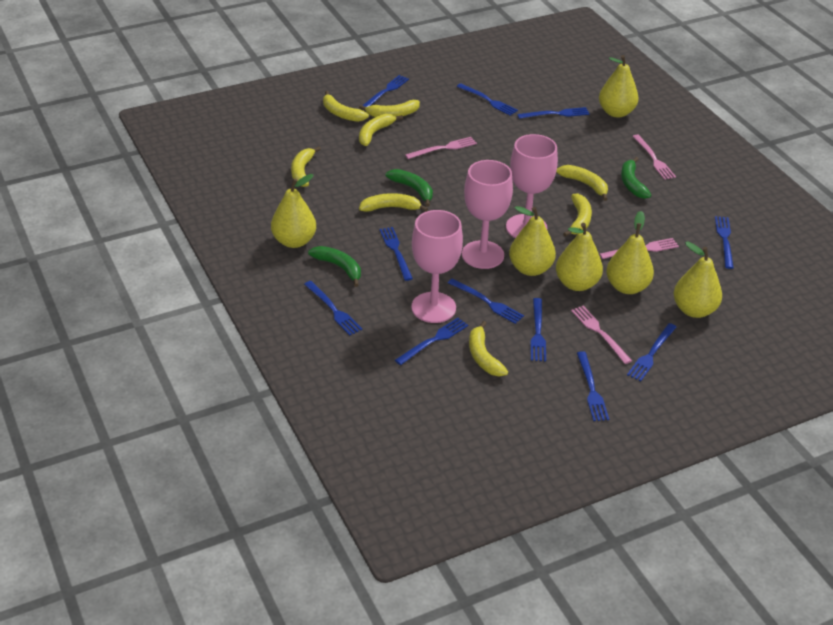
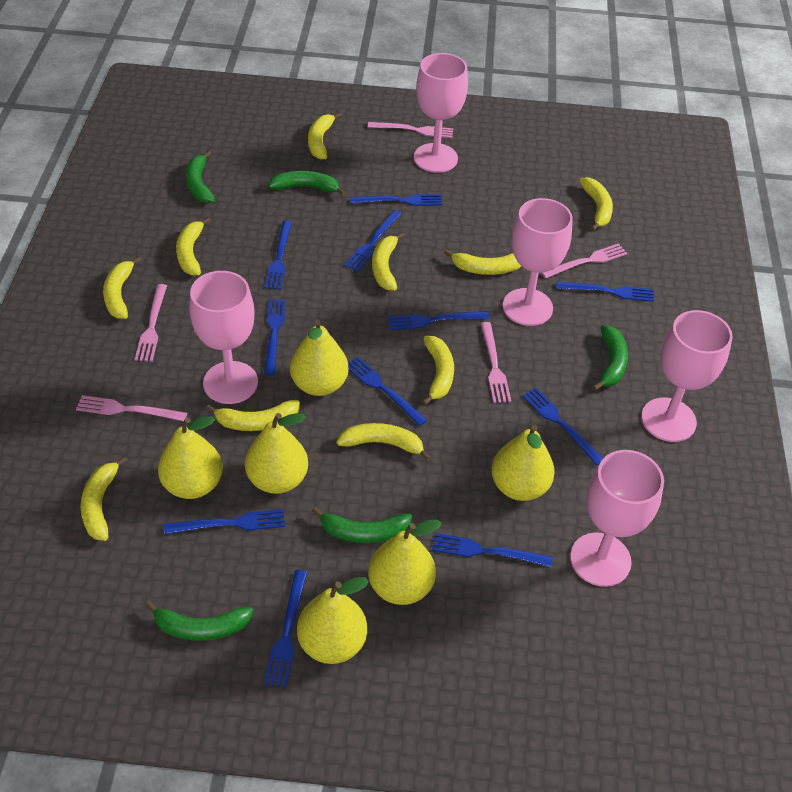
green banana: [308,246,361,287] [385,169,433,207] [621,157,651,199] = 3 -> [145,601,253,641] [185,151,215,203] [268,171,346,196] [312,507,412,543] [592,325,628,391] = 5
pink fork: [405,137,477,159] [571,306,632,364] [599,238,679,259] [632,135,676,180] = 4 -> [76,395,187,421] [135,284,167,362] [368,122,453,138] [481,322,511,403] [541,243,628,279] = 5
pink goblet: [411,210,463,323] [462,160,513,269] [506,134,558,238] = 3 -> [190,271,258,404] [414,53,468,173] [503,198,573,326] [570,450,664,587] [641,310,733,442] = 5
yellow banana: [291,146,321,187] [323,91,369,122] [359,100,420,117] [359,114,403,146] [359,193,428,212] [469,321,508,376] [556,165,608,201] [563,193,592,237] = 8 -> [80,456,127,541] [103,256,141,319] [176,217,211,275] [206,400,300,431] [308,112,341,159] [337,423,431,461] [372,232,405,290] [422,336,454,405] [444,249,521,275] [579,177,613,231] = 10

